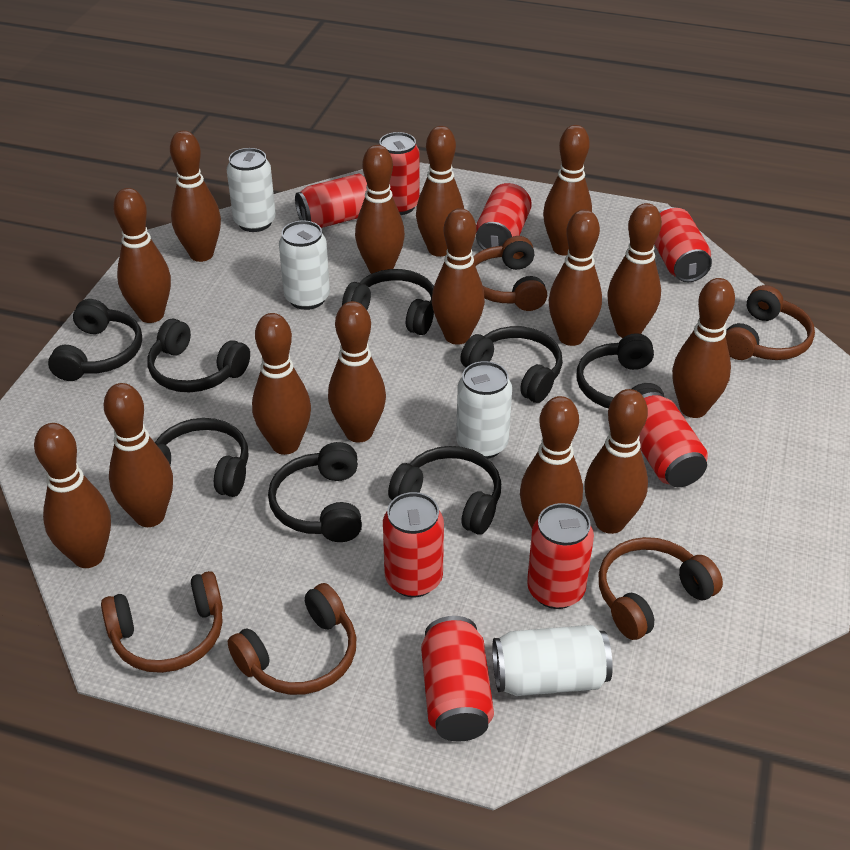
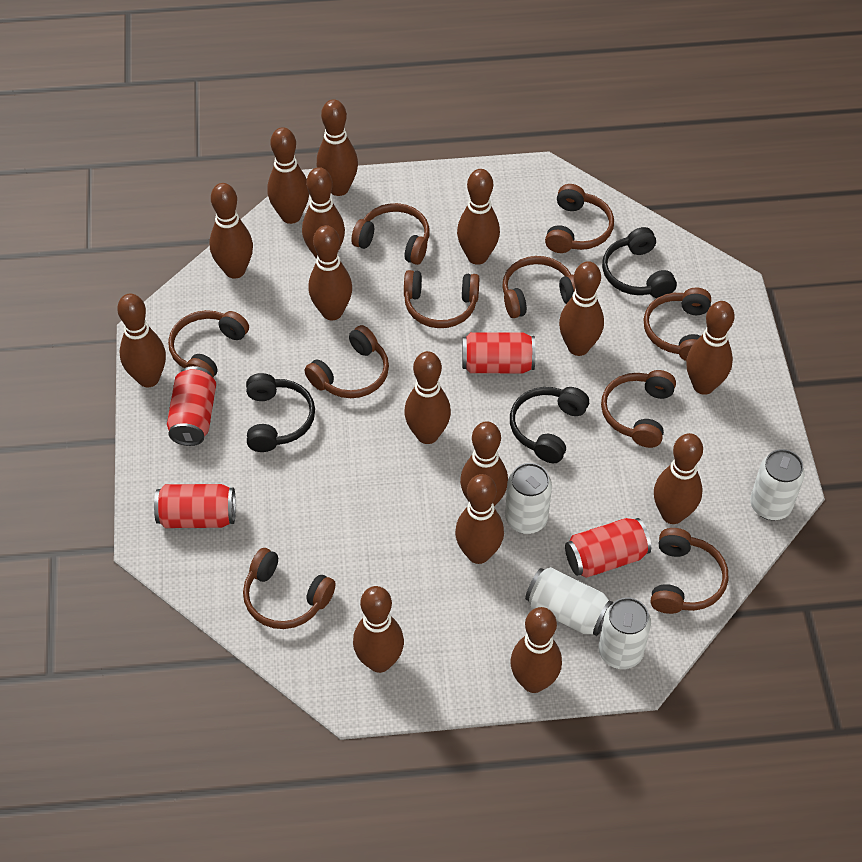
black headphones: [48,299,142,381] [148,319,250,392] [155,418,249,497] [268,442,362,542] [342,269,434,335] [388,446,501,535] [460,326,563,403] [577,333,664,409] = 8 -> [246,373,315,452] [510,387,589,463] [602,227,677,298] = 3
brown headphones: [101,571,223,673] [228,583,357,695] [473,236,547,311] [599,537,723,640] [726,285,815,360] = 5 -> [168,310,249,378] [243,548,336,629] [304,325,389,398] [352,203,430,265] [404,270,479,328] [502,256,576,318] [545,184,614,253] [601,370,676,448] [644,288,711,361] [651,528,728,614] = 10
red can: [295,173,367,228] [379,132,420,215] [383,492,444,597] [421,616,494,741] [476,183,532,250] [527,503,594,609] [639,392,708,487] [654,207,712,282] = 8 -> [154,484,236,528] [167,366,216,446] [462,332,535,373] [565,518,651,578] = 4

